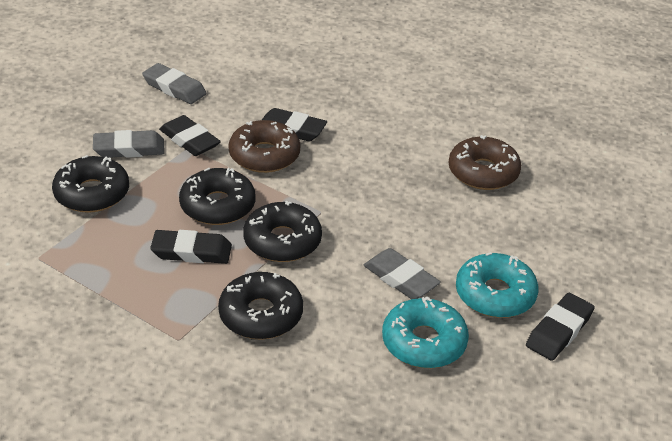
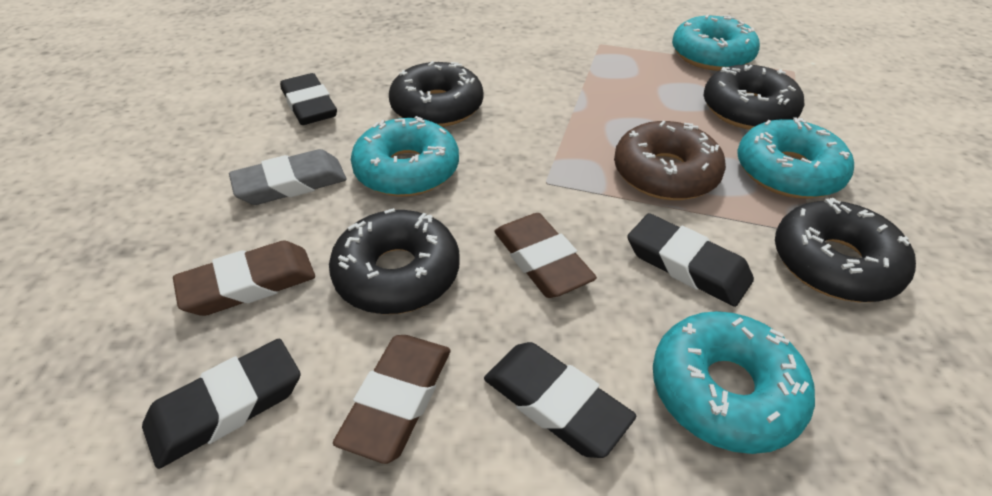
brown donut: [229,120,301,173] [448,135,521,190] = 2 -> [614,121,726,200] = 1
brown eraser: none = 0 -> [173,241,315,316] [333,335,451,464] [494,213,597,298] = 3
grey eraser: [93,130,165,158] [142,63,207,104] [364,248,441,299] = 3 -> [229,149,346,205] = 1
turquoise donut: [382,297,469,368] [456,252,539,318] = 2 -> [351,116,459,197] [653,311,815,454] [672,14,760,71] [738,117,854,199] = 4

